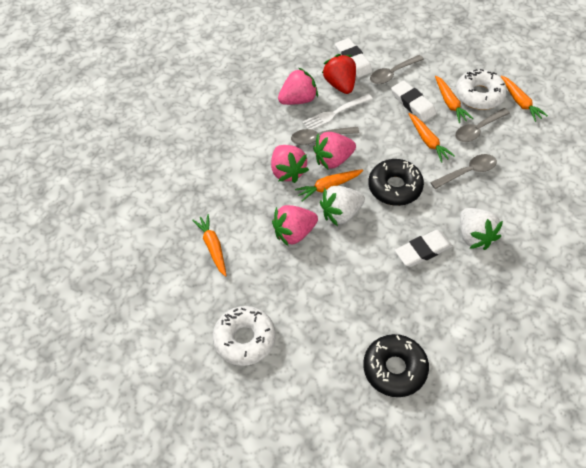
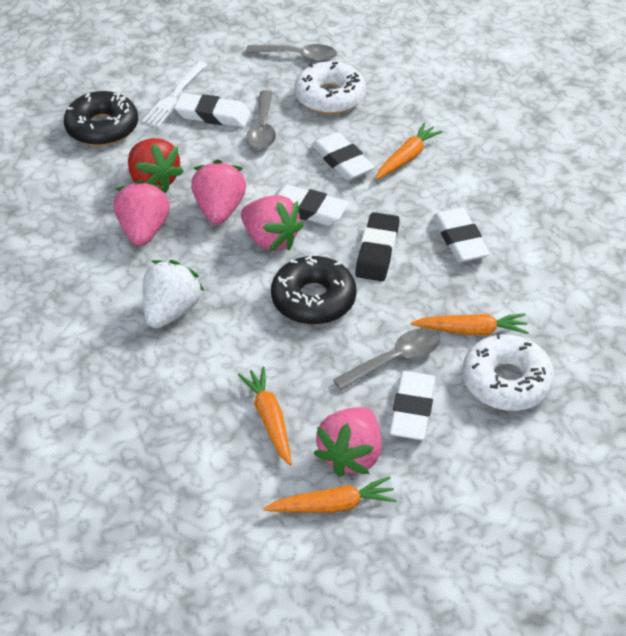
black eraser: none = 0 -> [355,212,400,281] = 1
grey spoon: [291,127,360,145] [370,55,424,84] [430,154,497,189] [455,108,510,142] = 4 -> [246,44,337,62] [246,90,276,150] [333,328,440,390] = 3
orange carrot: [192,214,226,277] [295,169,363,201] [409,113,455,162] [435,76,473,123] [501,76,548,122] = 5 -> [238,367,292,465] [263,476,397,513] [376,123,443,179] [411,313,529,335] = 4
white eraser: [335,38,372,78] [391,80,436,122] [395,230,453,267] = 3 -> [174,93,251,127] [275,185,349,226] [312,132,375,180] [389,371,436,440] [433,208,490,262] = 5
white strawberry: [320,186,365,226] [460,208,503,250] = 2 -> [143,260,205,328] = 1

